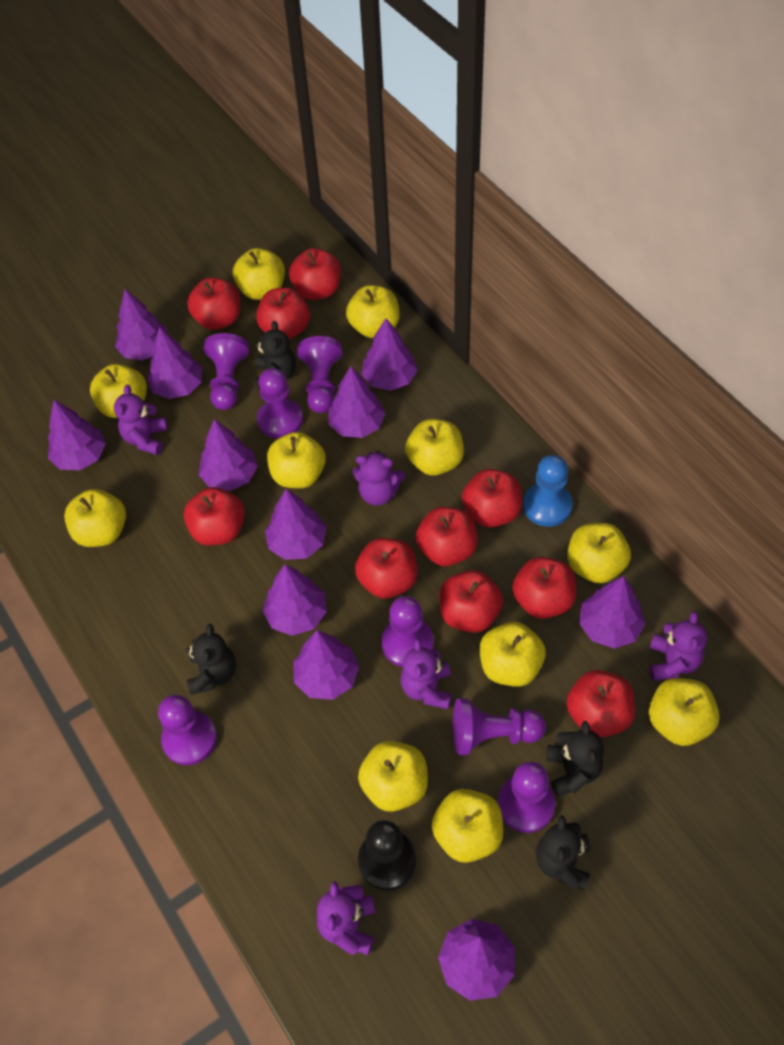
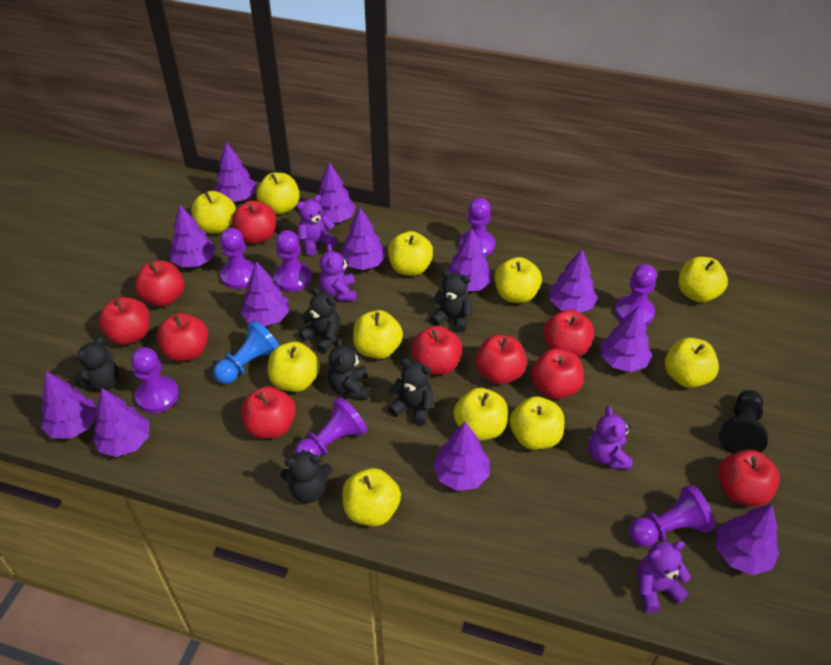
black teddy bear: [186,624,236,695] [255,321,296,391] [536,816,590,891] [546,721,604,797] = 4 -> [73,337,119,391] [280,450,332,503] [299,287,341,353] [328,338,369,400] [388,358,433,426] [430,270,472,333] = 6
purple teddy bear: [114,385,168,455] [317,882,375,955] [352,451,405,506] [400,638,452,709] [649,611,707,681] = 5 -> [296,195,337,256] [319,244,357,302] [589,406,633,470] [637,541,691,613] = 4
purple tree: [48,400,106,470] [115,289,168,361] [147,327,202,399] [199,419,258,491] [263,564,327,636] [265,489,326,560] [293,630,359,700] [328,366,385,438] [361,318,418,391] [438,919,515,1001] [579,576,645,649] = 11 -> [41,371,97,438] [93,388,149,457] [170,205,216,267] [214,142,256,202] [240,261,290,326] [317,162,356,223] [340,207,386,270] [433,422,490,491] [447,228,492,291] [549,249,598,313] [601,305,652,372] [716,504,779,575] = 12

